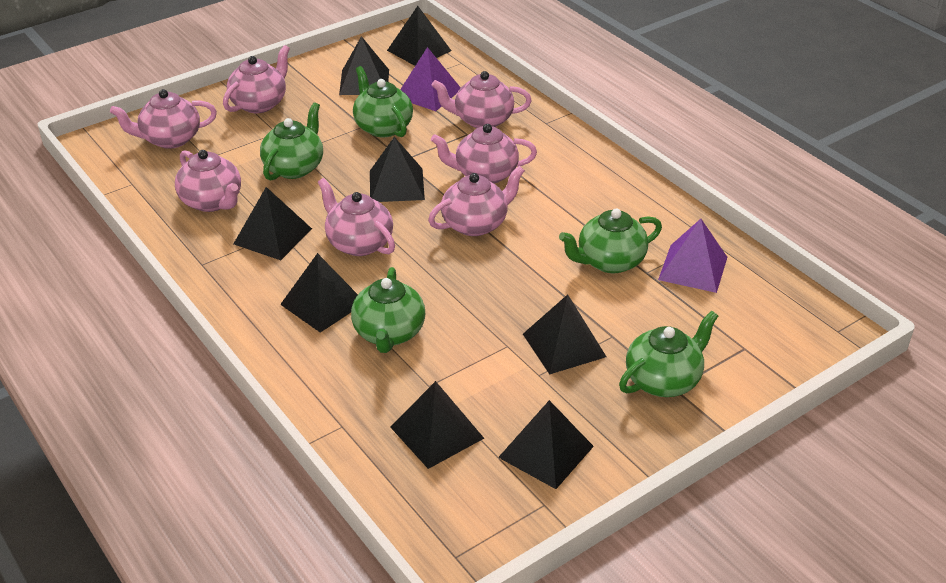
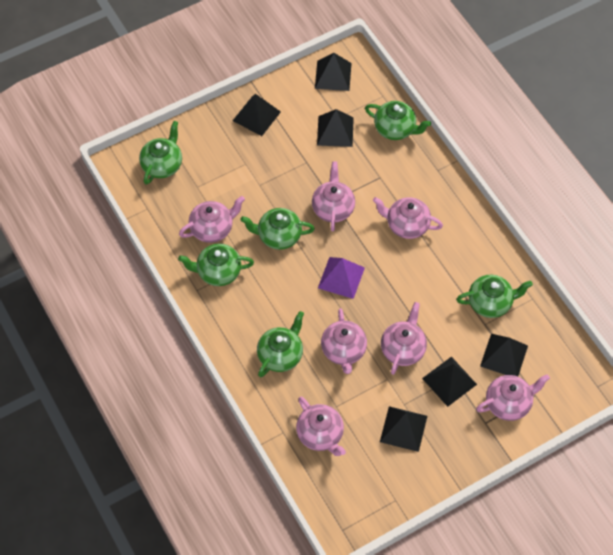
black pyramid: [234,187,312,260] [280,253,358,333] [339,36,389,95] [370,137,425,202] [387,6,451,66] [390,381,484,469] [498,400,594,489] [523,294,606,374] = 8 -> [233,94,281,136] [315,53,352,91] [317,109,354,147] [380,406,427,452] [422,357,477,407] [480,334,528,377] = 6
green teapot: [260,102,323,181] [351,267,425,353] [353,66,413,138] [559,208,662,274] [619,311,718,397] = 5 -> [139,121,182,184] [178,244,254,286] [241,208,315,250] [257,311,304,377] [365,101,431,140] [456,275,533,318] = 6
purple pyramid: [400,47,461,111] [658,219,727,293] = 2 -> [318,257,365,299] = 1

